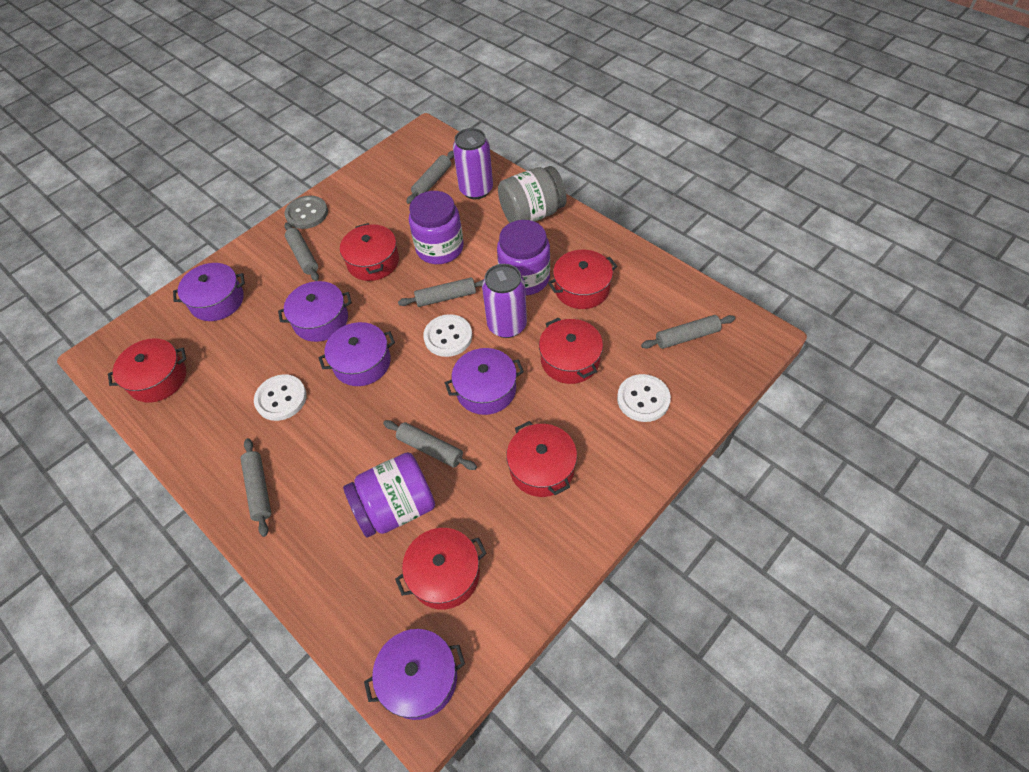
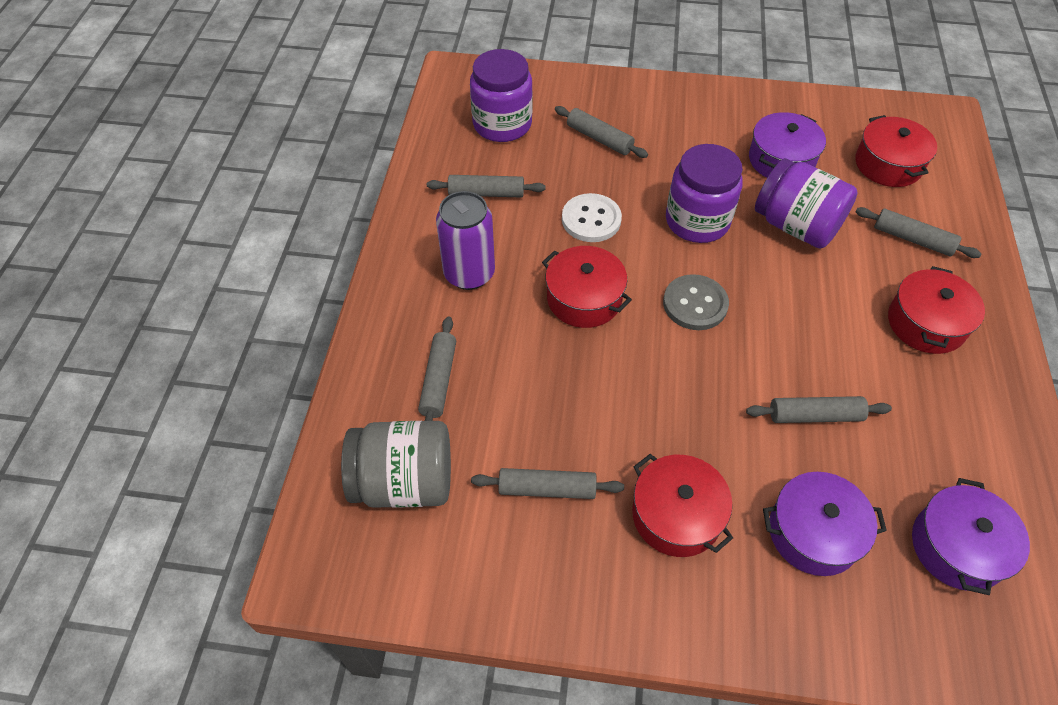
purple can: [453,128,493,199] [482,264,527,338] = 2 -> [436,191,495,290] = 1
purple pot: [173,263,245,321] [278,281,352,342] [318,322,395,386] [364,629,465,720] [445,348,524,415] = 5 -> [749,112,826,178] [763,472,887,576] [912,478,1030,595] = 3
red pot: [108,338,186,403] [340,223,399,281] [395,528,486,610] [506,421,577,497] [539,317,603,384] [548,250,617,309] = 6 -> [542,246,632,328] [632,454,733,557] [855,115,937,187] [888,266,985,354] = 4
white button: [254,374,307,421] [423,314,472,357] [617,374,671,422] = 3 -> [562,193,622,242] = 1

